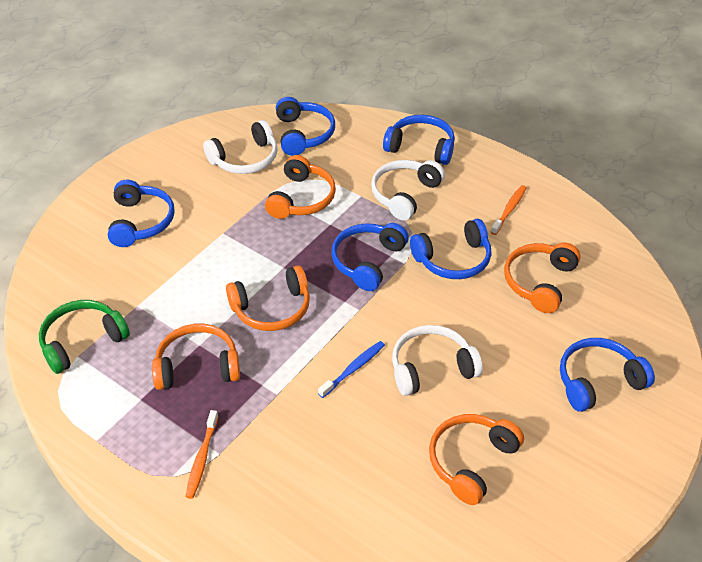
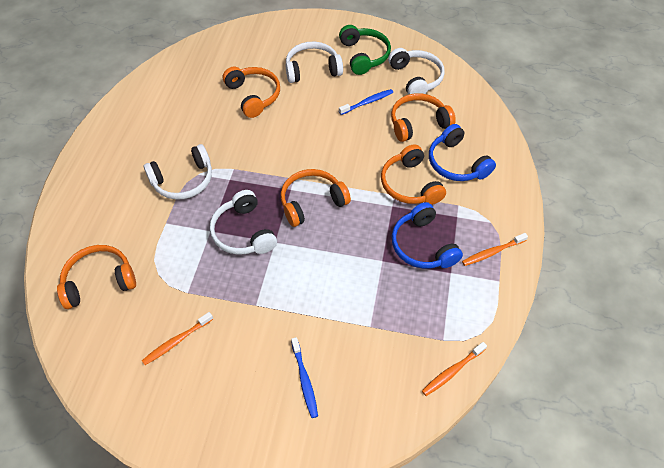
blue headphones: [108,180,175,247] [276,97,335,156] [331,223,409,291] [383,115,455,165] [410,219,492,279] [560,338,655,412] = 6 -> [392,202,463,269] [429,124,496,181] = 2
blue toothbrush: [318,341,385,398] = 1 -> [291,337,318,418] [339,89,393,115] = 2
orange toothbrush: [185,410,219,499] [491,185,527,235] = 2 -> [142,312,213,365] [422,342,487,396] [462,233,528,266] = 3
white headphones: [203,120,278,174] [371,160,445,221] [392,325,483,396] = 3 -> [144,144,212,200] [210,190,277,255] [286,41,343,83] [388,48,445,95] = 4

